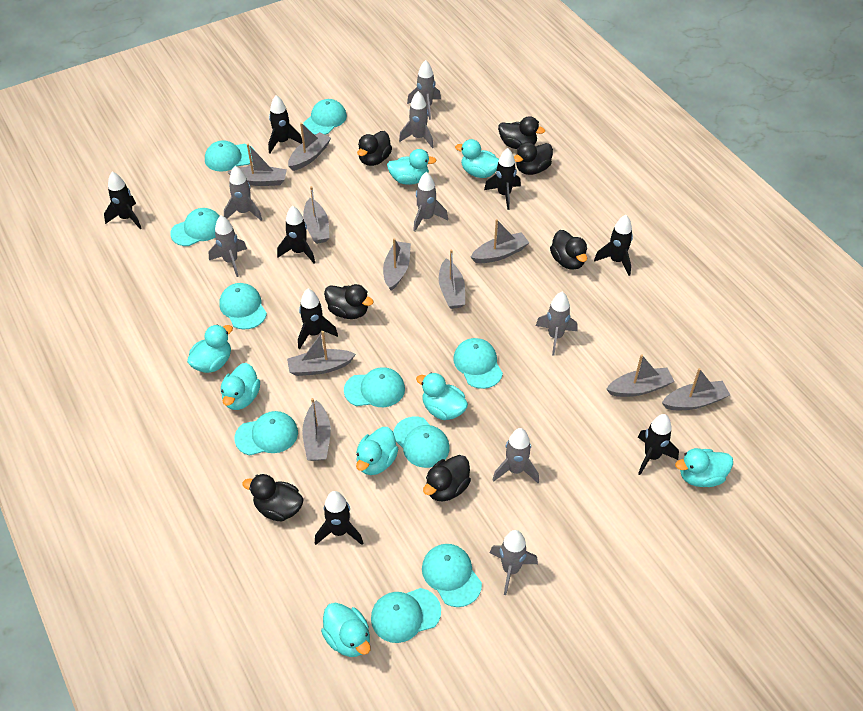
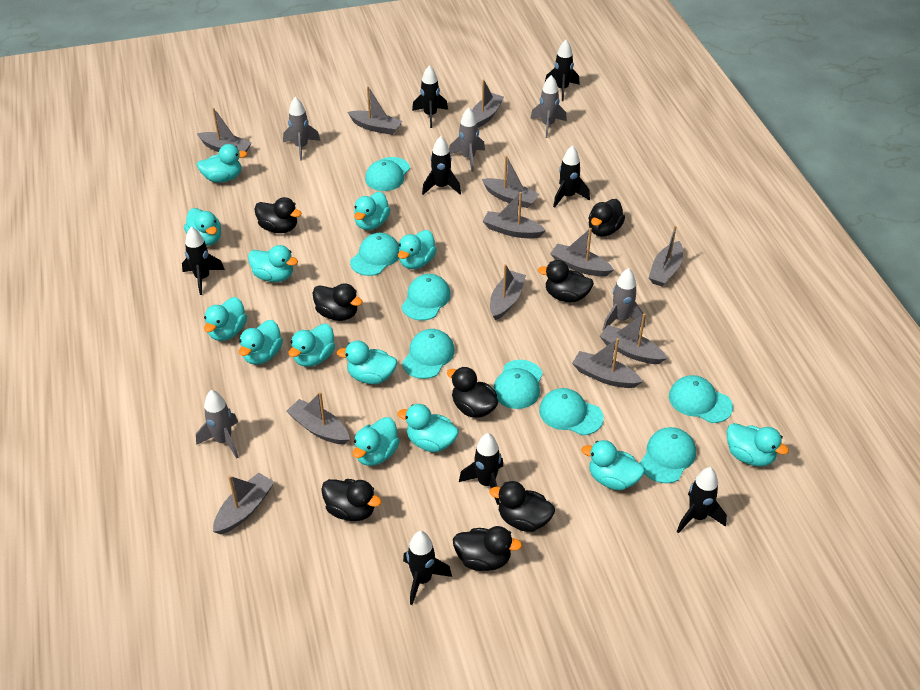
black duck: [242,474,304,521] [324,284,374,319] [357,131,392,166] [423,455,471,501] [498,116,545,149] [514,142,553,175] [550,230,587,270] = 7 -> [254,197,302,233] [312,283,363,321] [321,479,382,521] [447,367,498,418] [453,526,522,571] [489,481,555,532] [538,260,594,302] [589,199,625,237] = 8
grey boat: [228,144,287,186] [287,331,356,376] [288,123,331,171] [302,398,331,461] [303,186,329,244] [383,238,411,290] [439,249,465,309] [470,219,529,263] [606,354,674,397] [662,368,730,410] = 10 -> [197,108,252,152] [213,473,274,534] [287,392,350,445] [348,86,402,135] [472,79,504,128] [482,155,540,208] [483,192,546,239] [490,264,526,320] [550,228,614,277] [572,338,643,388] [600,313,667,364] [649,225,683,287] = 12
grey rocket: [209,215,247,277] [224,166,262,221] [399,91,434,148] [407,60,441,120] [413,172,448,232] [490,530,538,595] [492,428,539,483] [536,292,578,355] = 8 -> [196,390,238,459] [283,97,320,161] [449,108,485,172] [530,75,567,138] [603,268,645,331] = 5
turquoise cap: [170,208,220,246] [205,140,254,171] [219,283,267,330] [235,411,298,456] [303,99,347,135] [344,367,405,407] [371,588,441,643] [393,417,450,468] [422,544,482,607] [453,338,503,389] = 10 -> [350,233,399,276] [365,157,410,191] [401,274,451,321] [402,329,455,379] [493,360,543,409] [539,388,604,436] [640,427,696,483] [669,375,733,423] = 8
turquoise duck: [187,324,233,373] [221,363,260,410] [321,603,371,657] [356,427,398,475] [387,149,437,185] [416,373,468,420] [455,139,499,178] [675,448,733,487] = 8 -> [184,208,221,246] [197,144,248,183] [204,297,247,341] [239,320,283,365] [248,245,298,282] [289,324,335,367] [337,341,397,384] [353,417,400,466] [354,192,391,230] [397,404,459,452] [398,230,437,269] [581,440,645,490] [727,423,789,466] = 13

